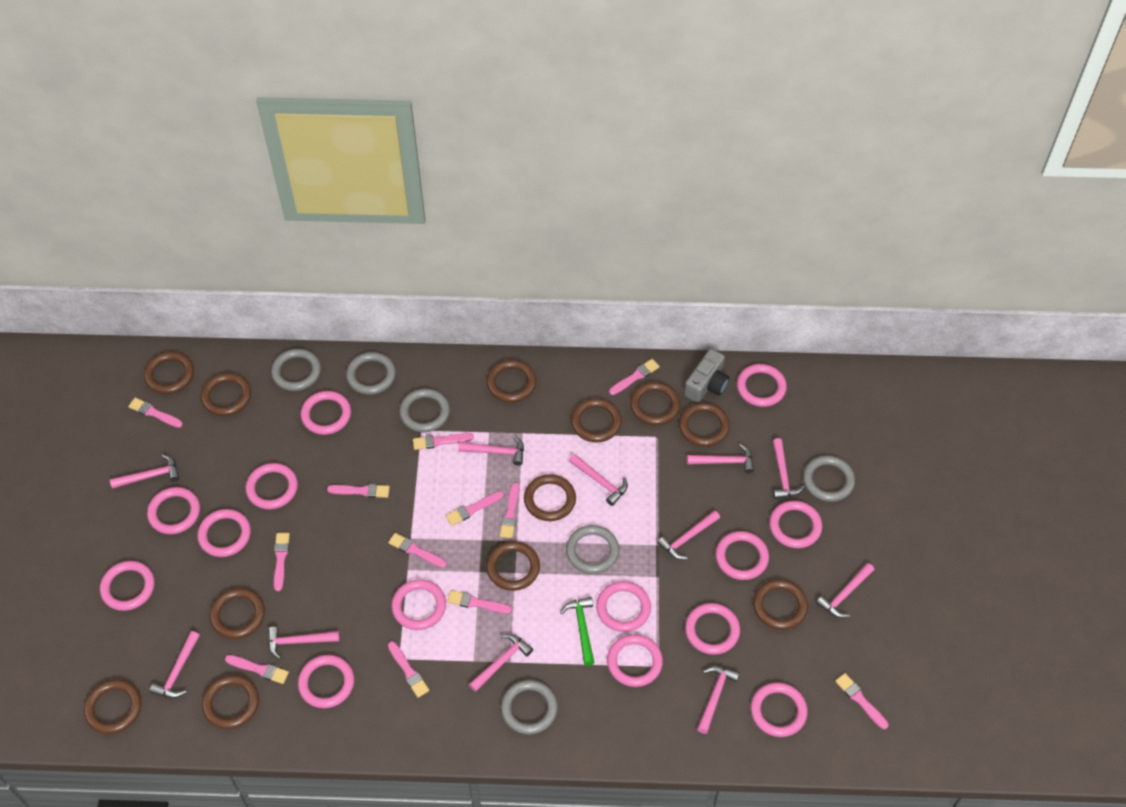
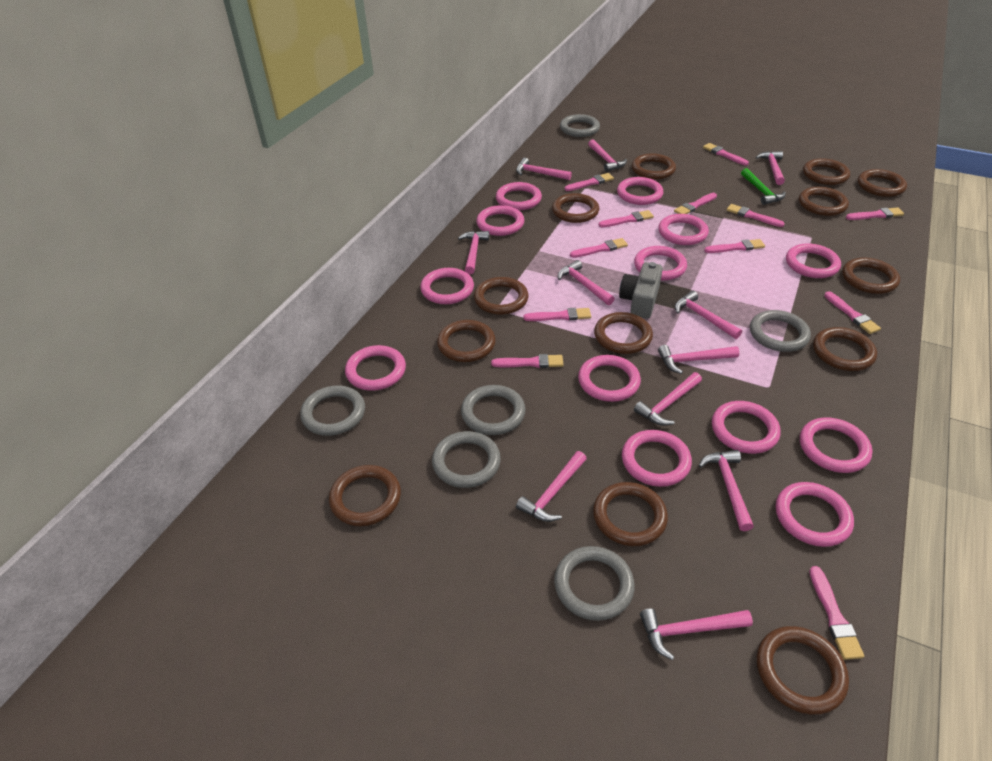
brown ring: [84,679,141,734] [144,352,194,394] [201,373,251,416] [202,675,259,729] [210,588,265,639] [486,541,540,591] [487,360,536,403] [524,474,576,521] [571,398,622,442] [630,382,680,426] [679,402,730,447] [753,579,808,630] = 12 -> [329,465,401,526] [437,320,496,362] [474,277,528,315] [552,193,599,223] [593,482,668,546] [594,312,653,354] [632,153,676,180] [757,626,849,715] [799,187,849,216] [803,158,850,185] [813,327,877,371] [842,258,900,294] [858,169,907,197] = 13
pink ring: [100,561,155,611] [147,487,200,534] [197,509,251,557] [245,463,298,509] [298,655,354,708] [301,391,351,435] [391,579,446,630] [596,581,651,632] [607,634,663,687] [685,603,740,655] [715,531,769,580] [737,364,787,407] [751,682,808,737] [769,501,822,548] = 14 -> [345,345,406,391] [420,268,474,304] [476,205,524,236] [496,182,542,211] [578,355,641,402] [617,177,663,205] [622,430,692,487] [634,246,687,281] [658,214,709,245] [712,401,781,454] [776,482,854,547] [786,243,841,278] [800,417,873,473] = 13

